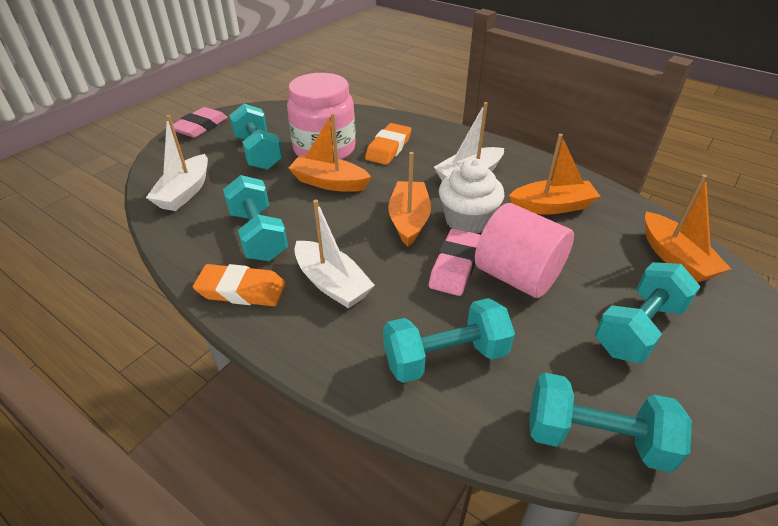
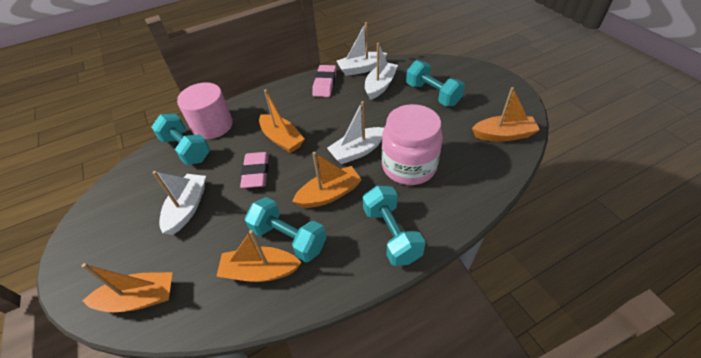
orange boat: [288,113,371,192] [388,152,431,247] [509,134,600,214] [645,174,731,283] = 4 -> [82,263,173,312] [216,230,302,282] [259,89,304,153] [292,152,362,208] [472,87,540,142] = 5
orange eraser: [193,264,286,306] [365,123,411,165] = 2 -> none = 0
turquoise dumbbell: [223,175,288,261] [229,103,283,170] [383,298,515,383] [529,373,692,473] [595,262,701,364] = 5 -> [151,114,210,165] [245,197,326,262] [363,186,426,266] [406,60,465,106] = 4
white boat: [146,115,208,211] [294,200,375,309] [434,102,504,180] = 3 -> [152,171,206,235] [327,101,384,164] [337,22,388,76] [365,43,398,100] = 4
white cupcake: [439,158,505,233] = 1 -> none = 0

